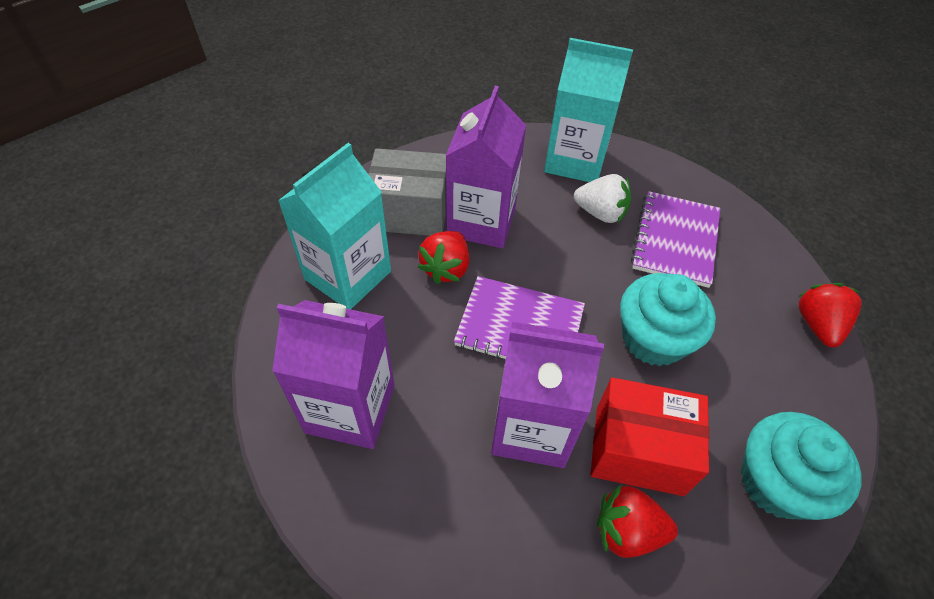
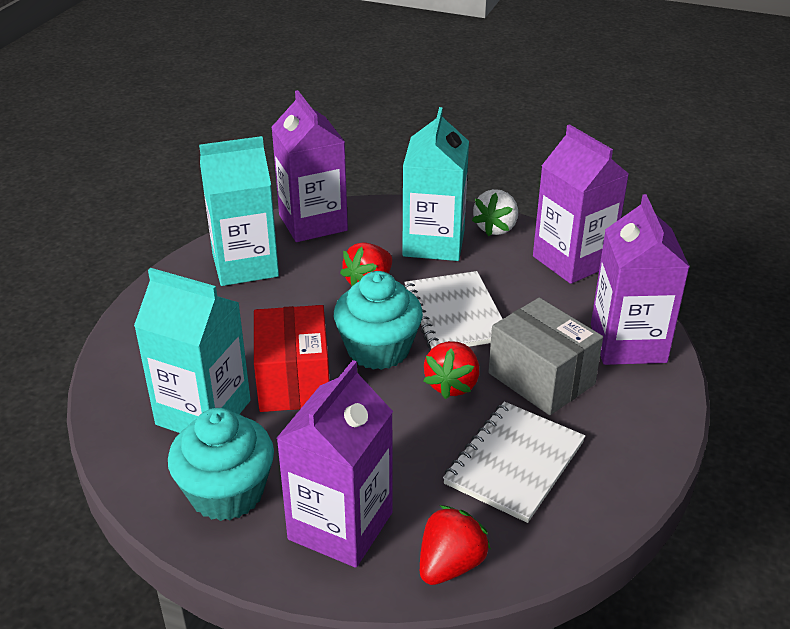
purple carton: [272,300,395,449] [446,86,526,248] [491,322,604,468] = 3 -> [271,90,348,242] [276,360,393,568] [533,124,629,284] [591,194,690,365] = 4
purple notebook: [454,276,585,359] [631,191,720,288] = 2 -> none = 0
turquoise carton: [278,143,391,309] [544,38,633,182] = 2 -> [134,268,251,433] [199,136,279,286] [402,107,469,261] = 3
white notebook: none = 0 -> [404,271,503,349] [443,401,585,523] = 2

